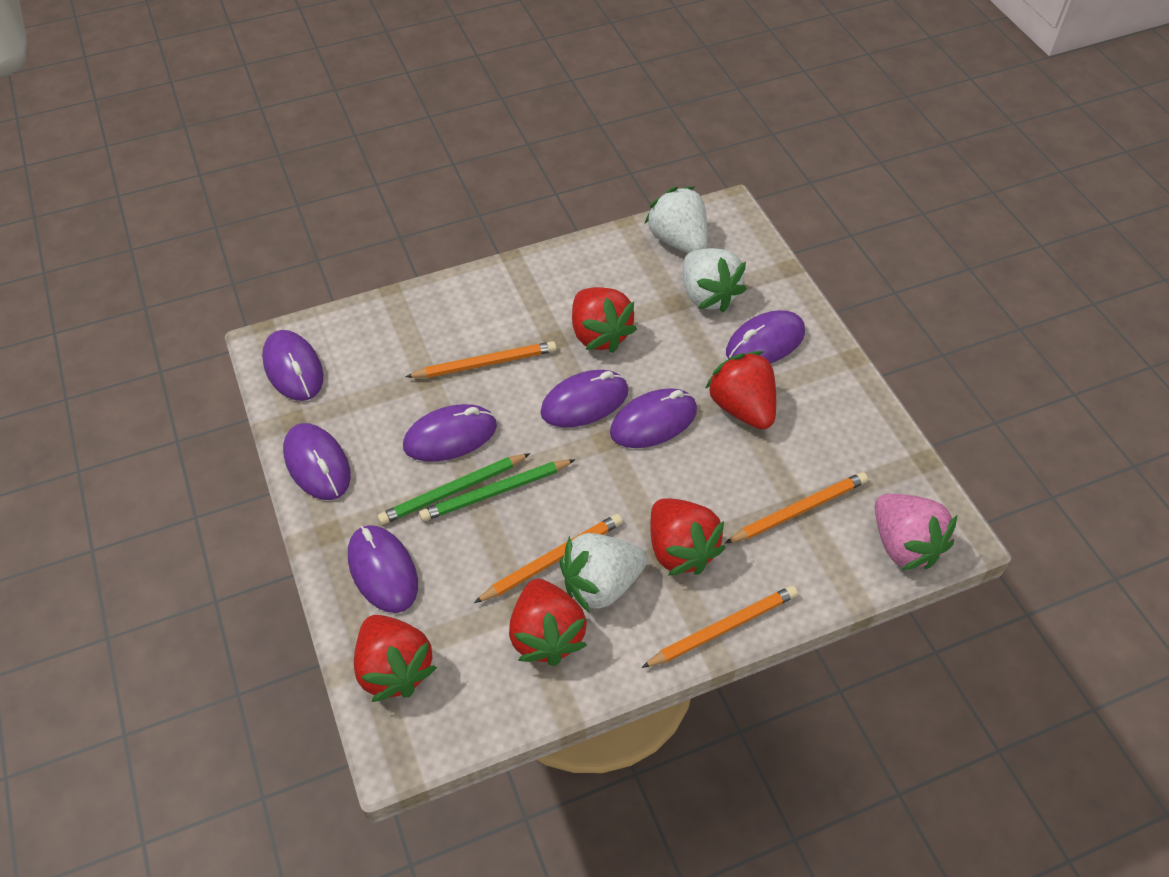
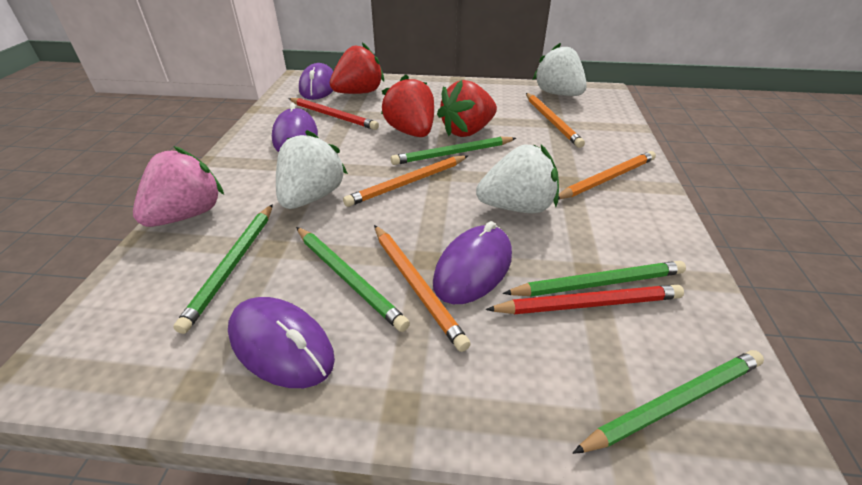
green pencil: [377,453,530,525] [419,459,575,521] = 2 -> [173,204,273,334] [296,227,410,332] [391,136,516,165] [503,261,686,297] [573,350,764,454] = 5
purple mouse: [262,330,323,401] [283,423,351,500] [348,525,418,613] [403,404,497,462] [540,370,628,428] [610,388,697,448] [726,310,805,364] = 7 -> [228,297,335,388] [272,103,318,152] [299,63,333,100] [433,221,512,304] = 4
red pencil: none = 0 -> [288,98,379,130] [486,285,684,314] = 2
red strawberry: [354,615,437,702] [509,579,587,666] [572,287,637,353] [650,498,726,576] [705,351,776,429] = 5 -> [330,42,384,94] [381,74,434,137] [437,80,497,137] = 3

